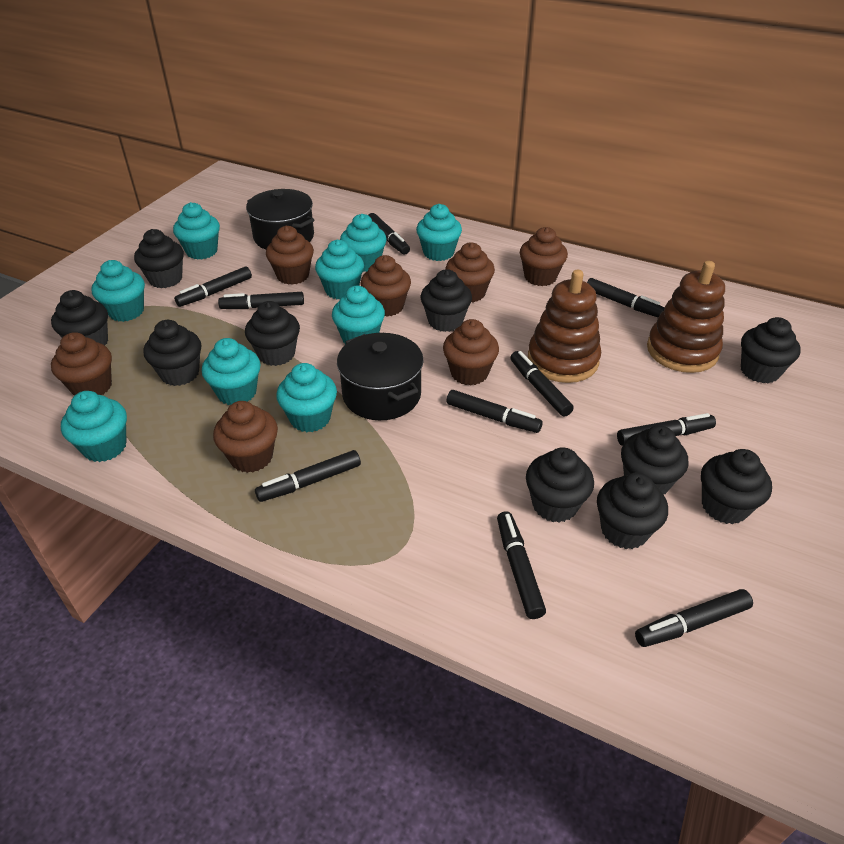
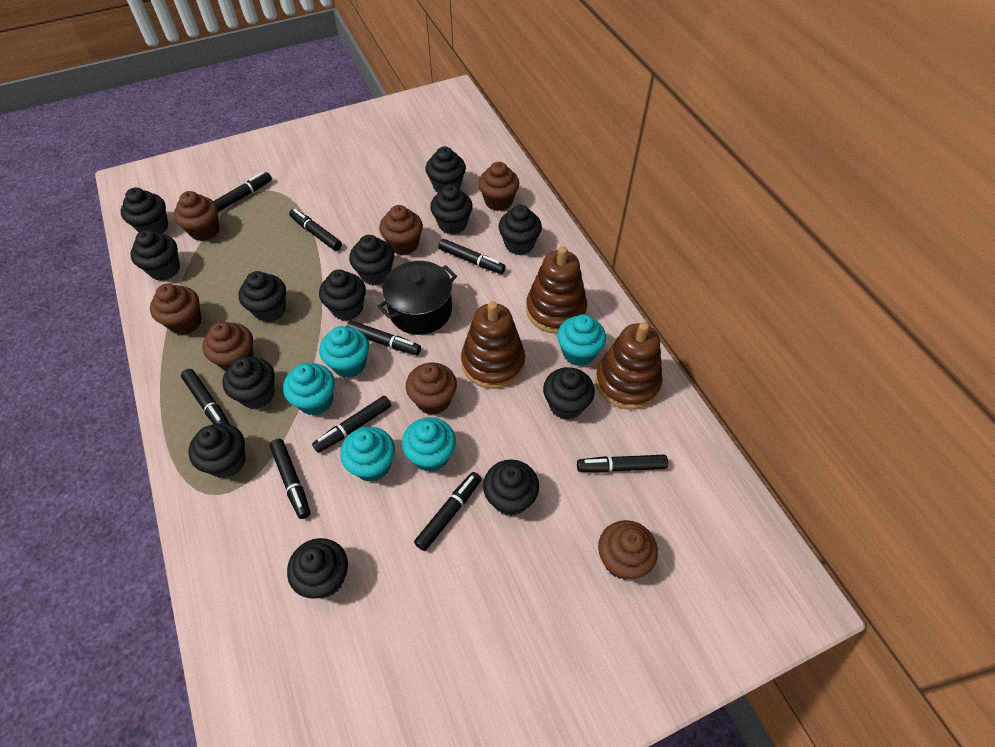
black cupcake: [51,290,108,345] [134,229,184,288] [144,320,201,386] [245,301,300,366] [421,269,472,332] [526,447,594,523] [597,473,668,549] [621,426,689,495] [701,449,772,524] [741,317,801,383] = 10 -> [121,188,168,234] [130,230,180,281] [188,423,245,478] [222,357,275,409] [239,271,286,322] [287,538,348,599] [319,270,366,321] [349,235,394,285] [426,147,466,193] [430,185,473,234] [483,459,539,516] [498,205,542,255] [543,367,595,420] = 13
black marker: [174,266,252,307] [218,292,304,309] [255,450,361,502] [368,213,410,254] [446,390,543,433] [497,511,546,619] [510,351,574,417] [587,278,665,317] [617,413,716,446] [635,589,753,647] = 10 -> [181,369,229,424] [214,172,272,212] [269,439,311,519] [289,209,342,251] [312,396,391,453] [346,321,421,355] [414,472,481,551] [438,239,506,274] [577,455,668,473] = 9
black pot: [246,189,314,250] [337,333,424,420] = 2 -> [377,261,457,335] = 1
brown stacking toy: [528,270,601,383] [647,261,725,373] = 2 -> [461,301,525,389] [526,246,587,334] [595,322,663,410] = 3
turquoise cupcake: [61,391,127,462] [91,260,145,322] [173,202,220,260] [202,338,261,405] [276,363,337,432] [315,240,364,299] [332,286,385,345] [340,214,387,272] [416,204,462,261] = 9 -> [283,363,335,415] [319,326,369,378] [340,427,395,482] [402,417,456,472] [557,314,606,366] = 5

